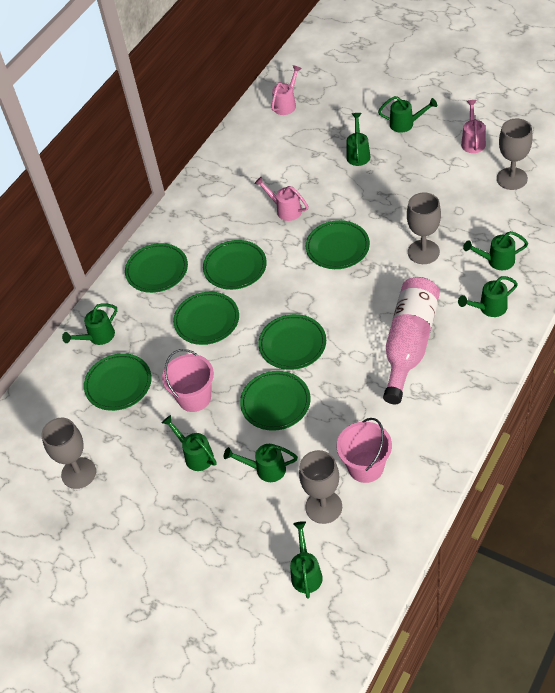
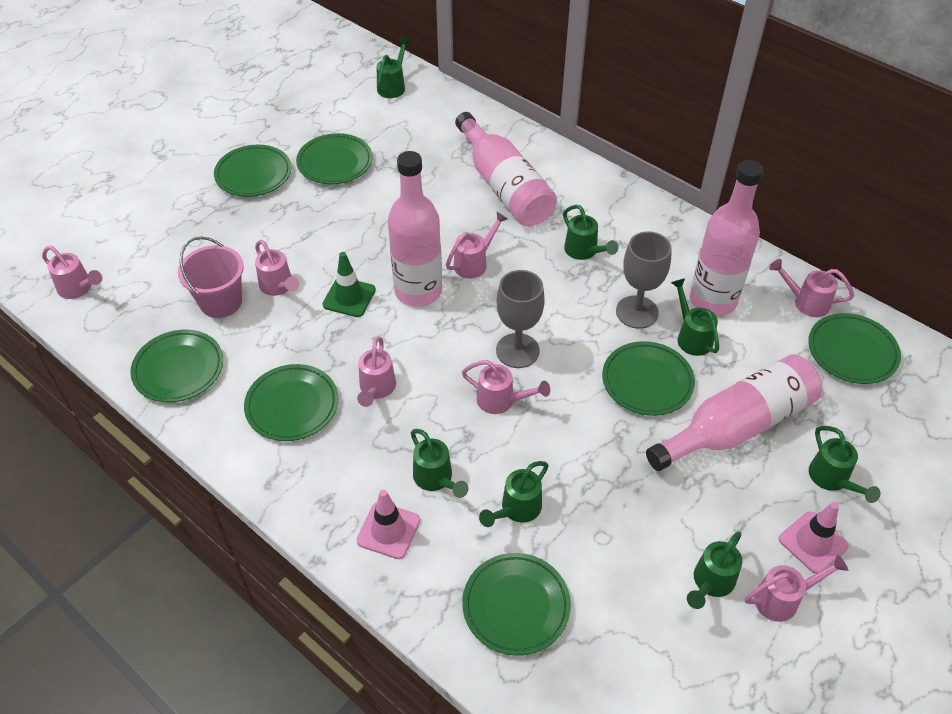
green traffic cone: none = 0 -> [322,252,376,317] = 1
green watering can: [62,303,117,345] [162,415,217,471] [224,444,298,482] [290,521,323,599] [346,113,370,166] [378,96,437,133] [458,276,518,317] [463,231,528,270] = 8 -> [377,37,411,98] [411,429,468,498] [479,461,549,527] [563,205,618,260] [671,278,719,356] [687,531,743,609] [809,426,880,503] = 7
grey goblet: [41,418,96,489] [299,450,342,524] [407,192,441,264] [497,119,532,190] = 4 -> [496,270,545,368] [616,231,672,329] = 2
pink bottle: [383,277,440,404] = 1 -> [388,151,442,307] [455,112,557,226] [646,354,822,471] [689,160,763,316] = 4
pink bucket: [162,349,214,412] [337,418,392,483] = 2 -> [178,236,244,318] = 1
pink traffic cone: none = 0 -> [356,490,420,559] [779,502,849,574] = 2
pink watering can: [254,176,308,221] [271,65,302,115] [461,100,486,153] = 3 -> [42,246,102,299] [255,240,299,296] [357,337,396,407] [446,212,508,278] [462,360,550,414] [745,554,848,622] [769,259,854,317] = 7

